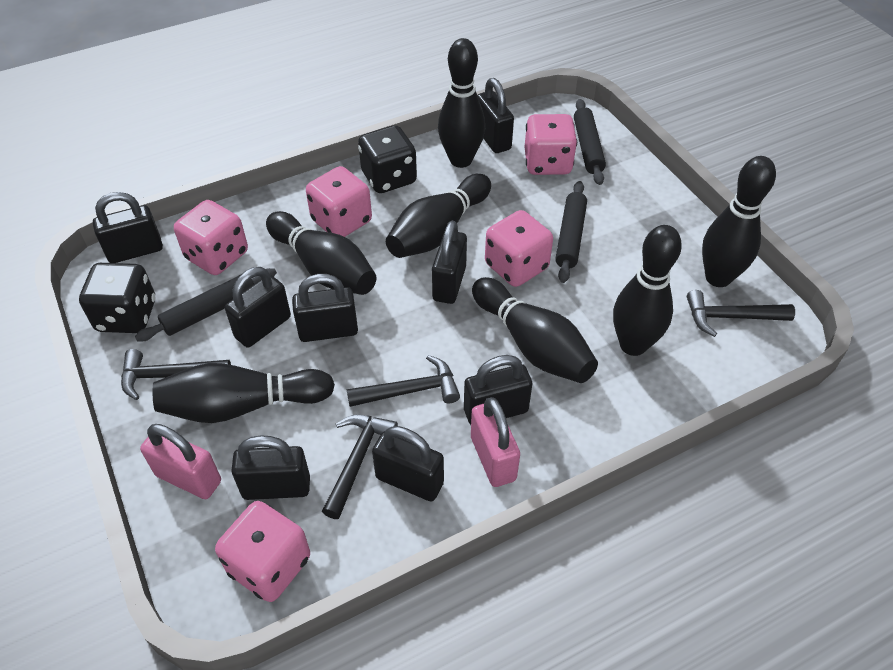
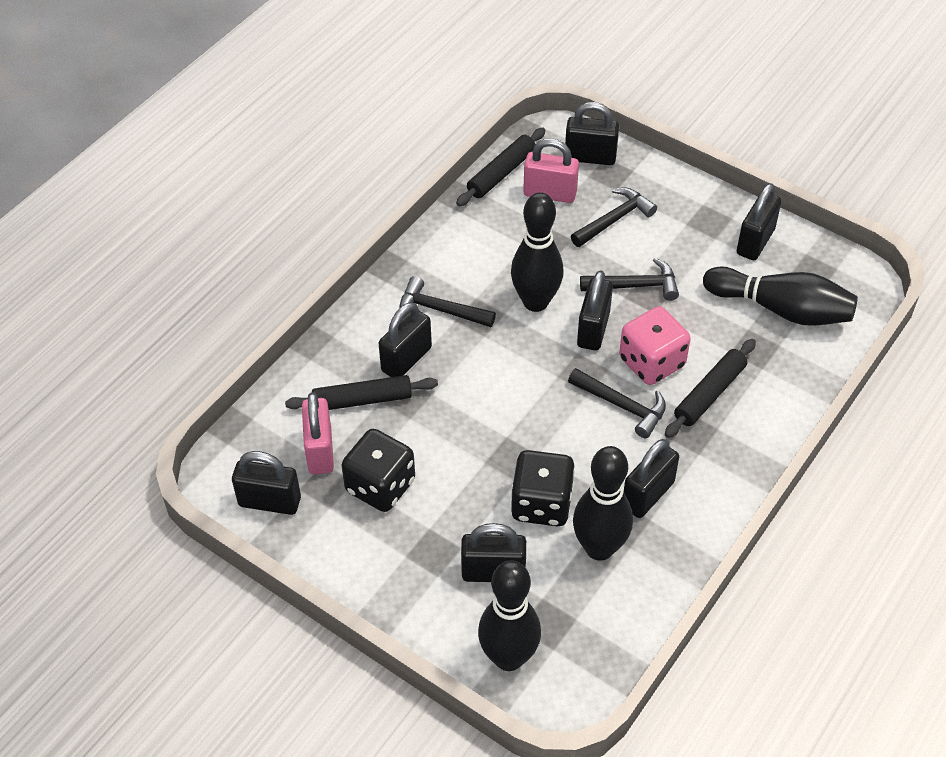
black bowling pin: [153,363,335,423] [266,211,376,295] [386,174,491,258] [438,38,485,168] [472,277,598,383] [613,225,682,356] [702,156,776,287] = 7 -> [478,560,541,671] [511,192,564,312] [573,446,633,561] [703,266,858,326] = 4
black padlock: [93,192,163,263] [225,267,291,347] [231,435,310,500] [292,274,358,342] [372,426,444,502] [432,221,467,304] [464,355,532,425] [477,78,514,153] = 8 -> [232,451,301,515] [379,302,432,377] [461,523,526,582] [565,102,619,165] [577,270,613,351] [624,439,679,518] [737,183,782,260] = 7
pink dice: [174,200,248,275] [215,501,310,602] [306,166,372,237] [485,210,553,287] [525,114,577,175] = 5 -> [619,306,691,385] = 1

